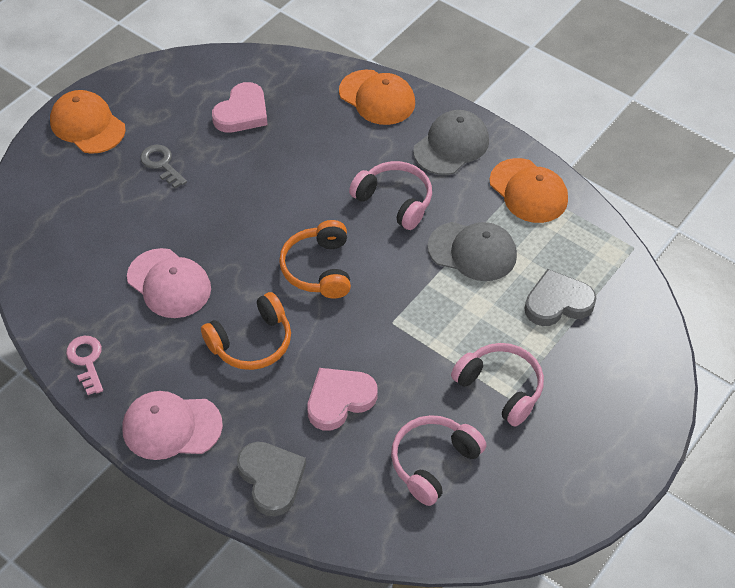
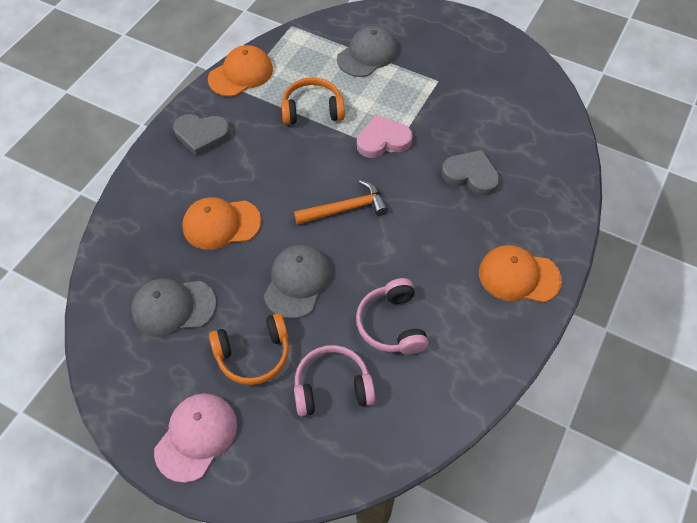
grey cap: [413,110,489,175] [427,222,517,281] = 2 -> [131,278,217,337] [264,244,331,319] [337,26,398,77] = 3
grey key: [140,145,187,188] = 1 -> none = 0
orange hammer: none = 0 -> [294,180,388,225] = 1
pink cap: [122,391,223,460] [127,248,211,318] = 2 -> [154,393,237,483] = 1
pink headphones: [349,161,432,230] [391,415,486,506] [451,343,544,427] = 3 -> [294,345,375,417] [356,278,428,355] = 2
pink heart: [212,82,268,133] [307,368,378,431] = 2 -> [357,115,413,158] = 1
pink key: [66,336,103,395] = 1 -> none = 0

